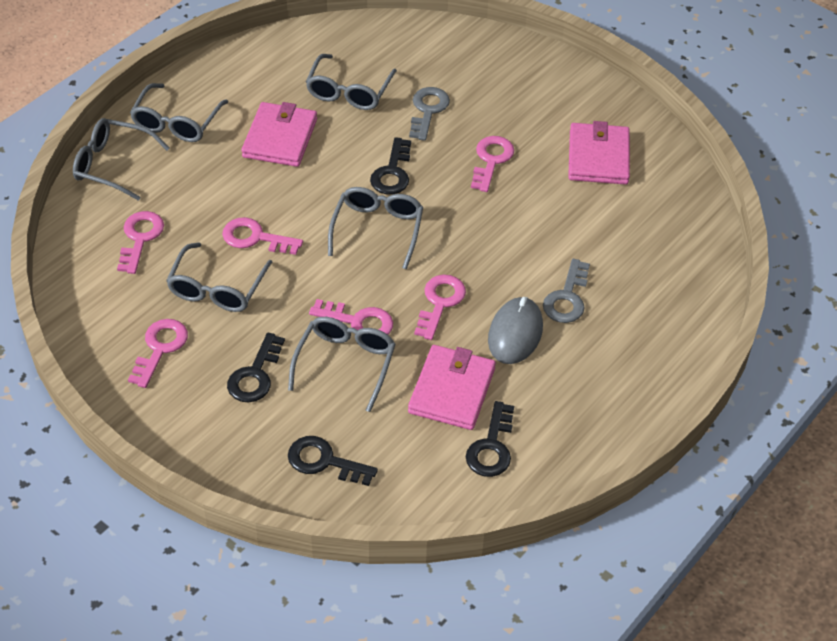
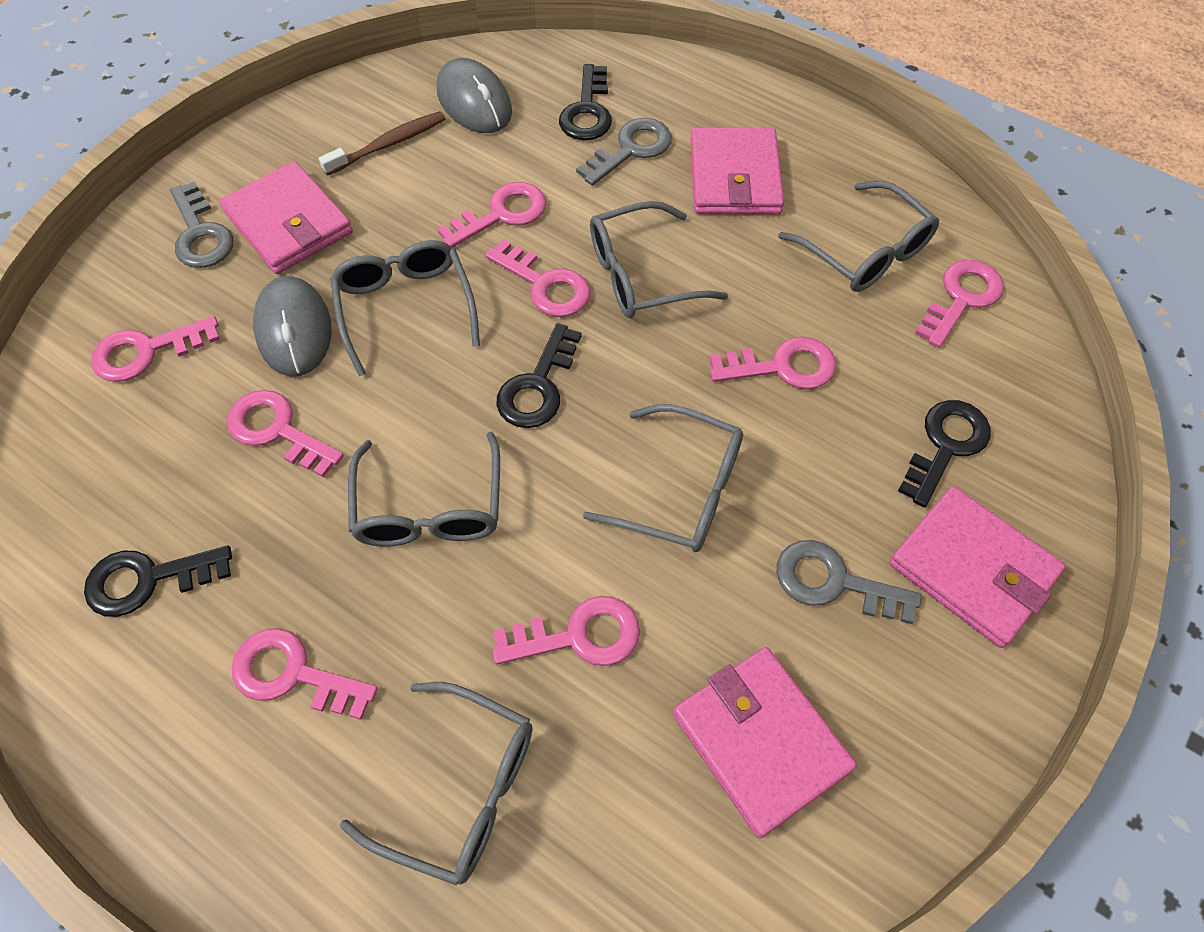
brown toothbrush: none = 0 -> [319,111,445,176] = 1
grey key: [409,87,450,141] [543,259,590,323] = 2 -> [170,182,234,268] [576,118,672,186] [777,540,922,624] = 3
grey mouse: [488,297,543,364] = 1 -> [253,276,332,377] [437,58,512,133] = 2
pink key: [117,211,164,274] [128,319,188,388] [222,217,303,255] [309,299,393,335] [414,275,466,340] [471,136,514,192] = 6 -> [91,316,220,382] [227,390,344,477] [232,628,378,720] [437,182,546,247] [485,239,591,317] [493,596,640,666] [710,337,836,389] [915,260,1004,348] = 8
pink wallet: [242,102,317,167] [408,345,496,430] [568,121,630,185] = 3 -> [219,161,353,274] [673,647,857,838] [690,127,784,215] [889,486,1065,648] = 4

